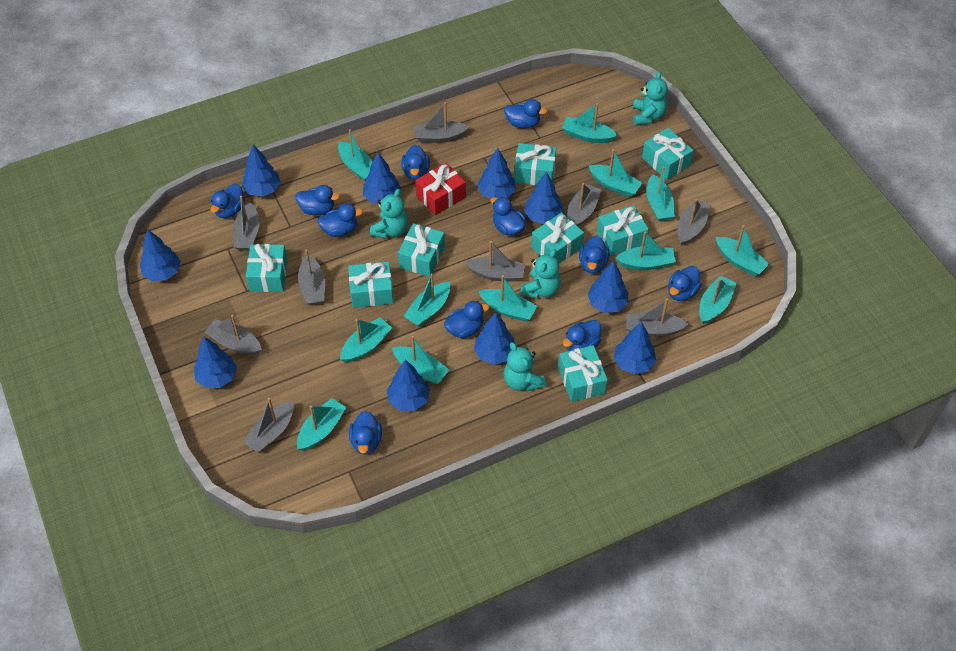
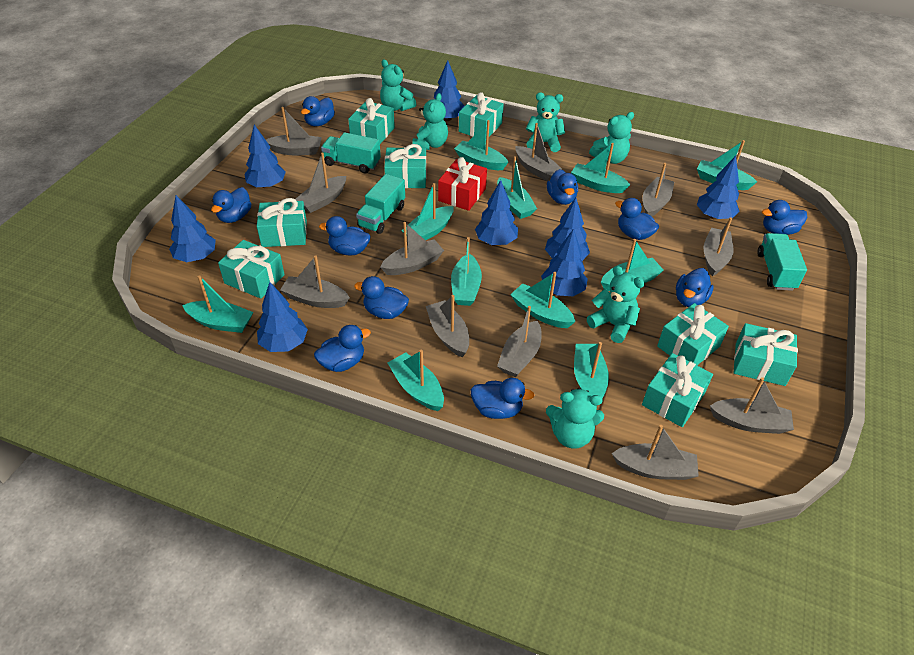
blue duck: [210,184,245,218] [295,185,340,215] [317,203,363,237] [349,411,382,455] [401,144,430,180] [444,301,489,338] [490,197,526,236] [504,99,547,129] [563,320,601,351] [579,236,609,274] [668,266,702,301] = 11 -> [211,187,251,223] [301,96,335,126] [314,325,371,372] [319,216,370,255] [354,276,409,319] [471,378,534,419] [547,169,578,205] [615,198,659,240] [676,268,714,307] [762,200,807,235] = 10
blue tree: [140,229,181,281] [194,337,237,388] [242,145,281,197] [363,152,401,204] [387,359,430,411] [474,312,515,365] [477,148,516,199] [524,172,564,224] [587,261,628,313] [614,322,656,374] = 10 -> [169,195,216,262] [244,125,286,189] [257,282,308,352] [434,60,465,121] [475,180,518,245] [541,229,588,296] [545,198,590,261] [697,156,740,220] = 8
grey boat: [204,315,262,355] [233,196,260,251] [243,398,294,453] [298,249,325,305] [414,102,469,143] [465,241,525,282] [567,183,601,227] [626,298,688,337] [678,199,711,245] = 9 -> [266,107,322,155] [280,255,350,308] [295,152,346,213] [380,222,444,275] [426,295,469,357] [497,306,542,377] [515,123,562,181] [611,425,699,480] [643,163,674,216] [704,217,733,277] [710,377,794,434] = 11
turquoise boat: [297,398,347,451] [338,129,373,181] [340,317,392,362] [392,336,449,384] [404,273,450,326] [478,275,537,322] [562,103,618,143] [589,149,642,197] [615,231,676,270] [647,166,675,221] [699,276,737,324] [716,225,769,276] = 12 -> [182,275,253,333] [388,350,444,411] [401,183,454,240] [451,237,482,306] [454,120,508,170] [497,156,537,219] [510,272,575,328] [571,143,630,193] [574,342,609,398] [601,239,664,291] [697,140,757,190] = 11
turquoise teddy bear: [370,189,408,239] [504,342,546,391] [520,249,561,299] [633,71,668,125] = 4 -> [380,60,416,111] [412,93,448,150] [526,92,565,152] [546,388,604,449] [587,266,645,343] [589,112,634,164] = 6
turquoise truck: none = 0 -> [321,132,381,173] [356,174,405,234] [757,233,807,291] = 3

